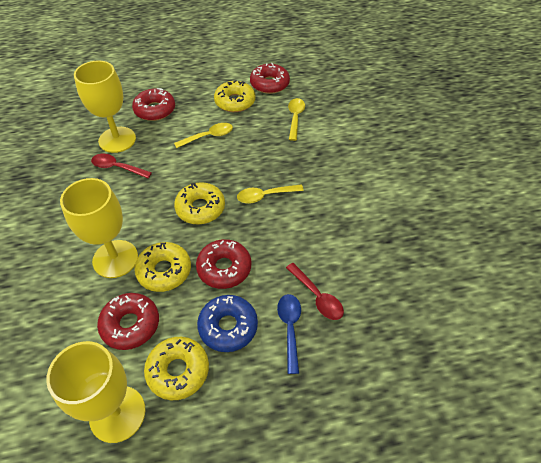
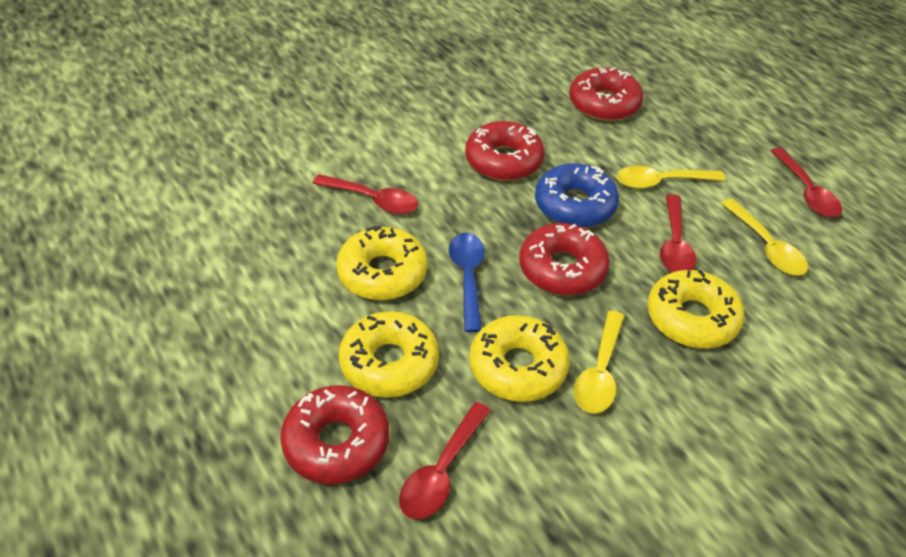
red spoon: [91,154,152,178] [286,263,344,320] = 2 -> [313,174,418,214] [399,402,491,520] [660,194,696,272] [771,147,842,217] = 4
yellow goblet: [46,341,146,443] [60,178,138,278] [74,61,136,153] = 3 -> none = 0

